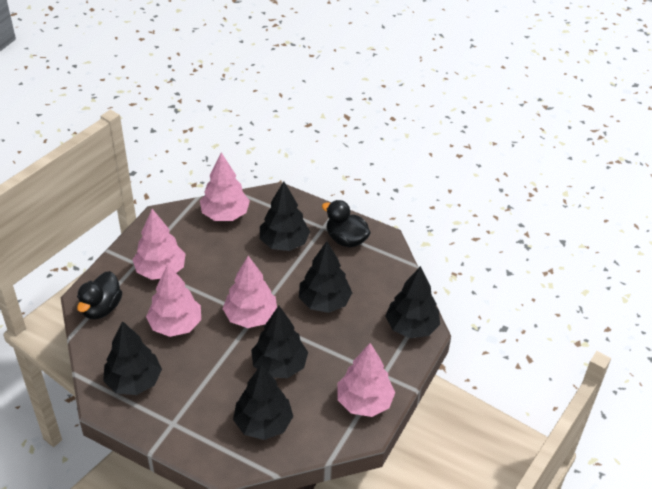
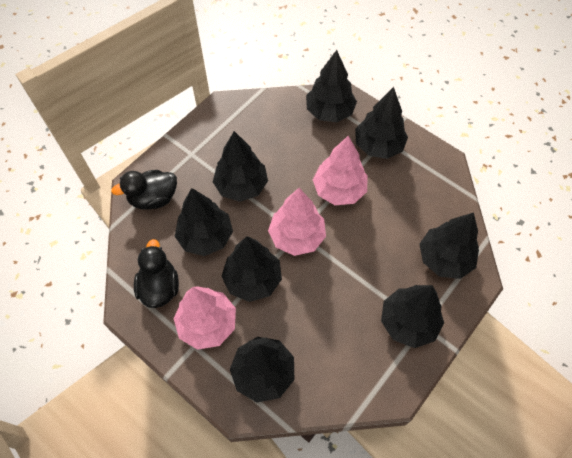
black tree: [103,321,162,395] [233,365,293,440] [251,306,308,378] [260,182,310,251] [299,241,352,313] [385,266,440,338] = 6 -> [175,188,233,256] [213,131,268,202] [222,236,282,302] [230,337,294,403] [306,50,357,122] [355,87,408,159] [381,285,444,348] [419,212,479,279] = 8
pink tree: [132,209,186,280] [146,264,201,337] [200,153,250,221] [223,256,277,328] [337,343,395,417] = 5 -> [173,286,236,350] [268,188,326,256] [313,136,367,205] = 3

